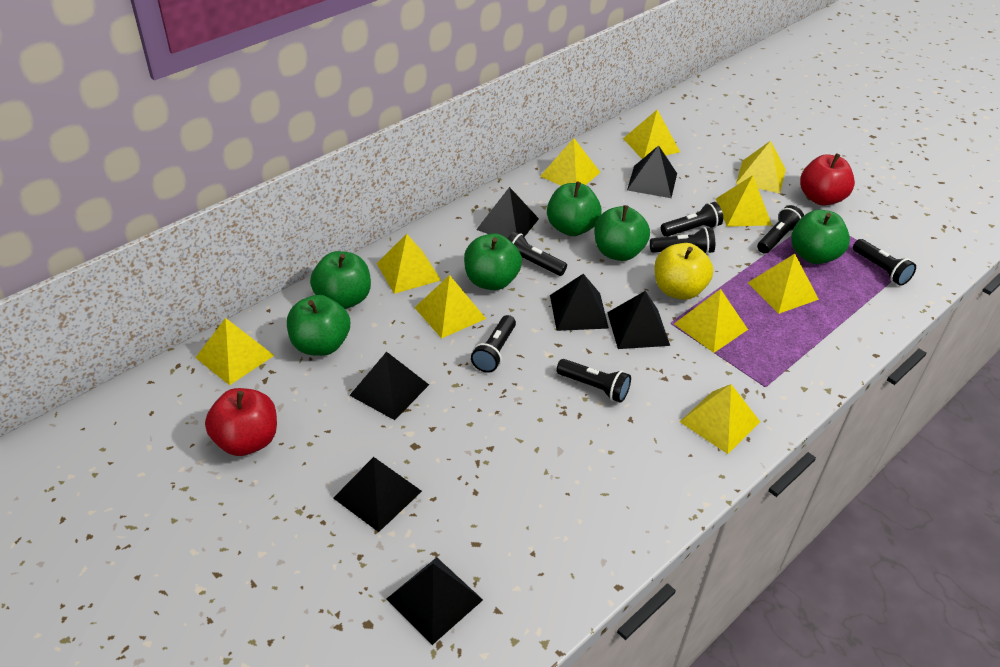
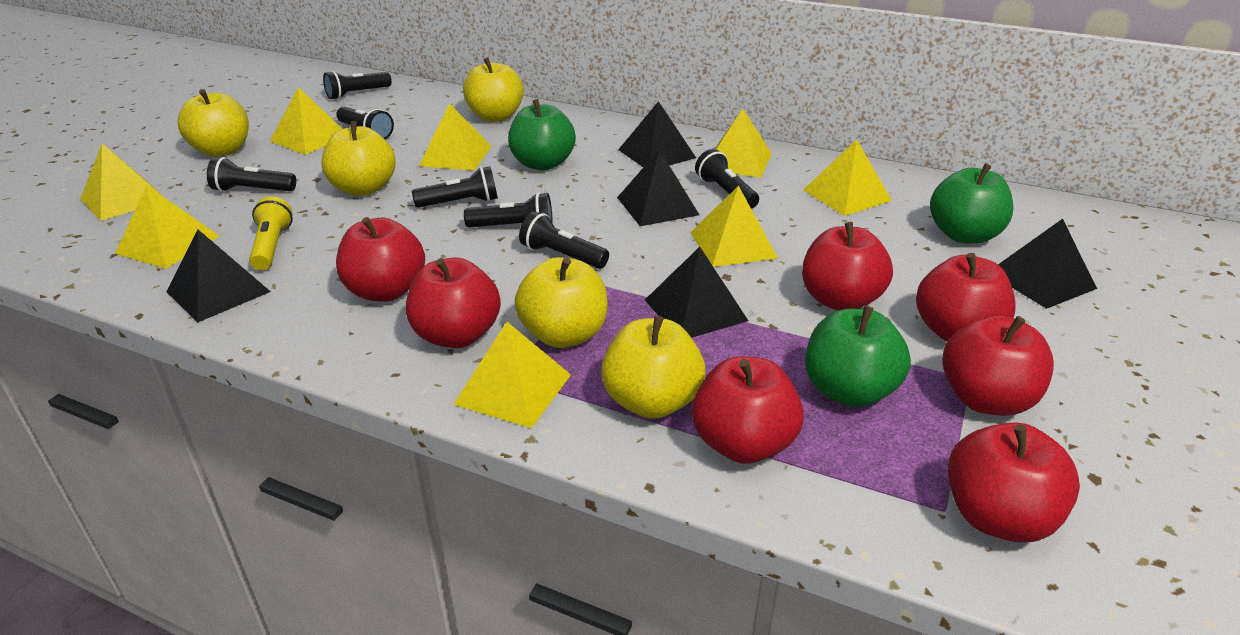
black pyramid: [333,457,422,532] [349,352,429,420] [386,557,483,645] [476,187,539,239] [550,274,609,331] [607,291,670,349] [627,145,677,198] = 7 -> [166,230,271,323] [617,150,699,226] [618,101,696,167] [645,247,748,338] [998,219,1097,309] = 5
green apple: [287,295,350,356] [310,251,371,309] [464,233,522,290] [547,182,602,236] [594,205,650,261] [791,210,850,264] = 6 -> [508,99,576,170] [805,306,911,407] [930,163,1014,243] = 3
red apple: [205,388,277,456] [800,153,855,206] = 2 -> [336,217,425,302] [406,258,501,348] [692,356,804,464] [802,222,893,311] [916,253,1016,342] [942,315,1054,416] [948,423,1080,542] = 7
yellow apple: [654,243,713,300] = 1 -> [177,89,249,157] [321,121,396,196] [463,57,524,122] [515,257,608,348] [601,316,706,419] = 5
yellow flashlight: none = 0 -> [249,196,293,270] = 1
yellow pyramid: [195,318,275,385] [377,234,441,294] [414,275,486,339] [540,138,601,186] [623,110,680,159] [674,289,748,353] [680,384,760,454] [716,175,772,227] [736,141,786,193] [748,254,819,314] = 10 -> [80,143,161,221] [115,185,219,269] [270,87,342,155] [419,103,491,171] [453,322,571,428] [690,185,778,267] [715,108,772,178] [803,140,892,216] = 8

